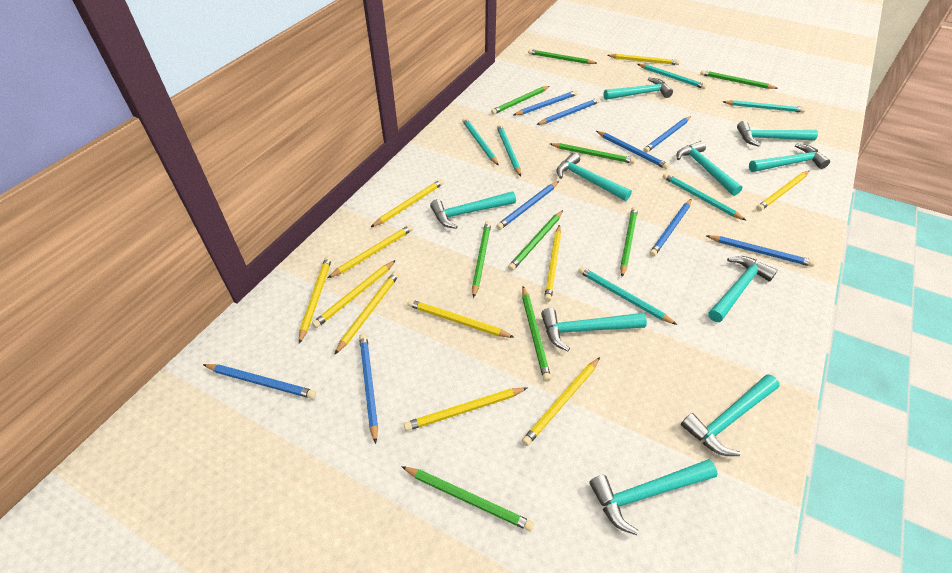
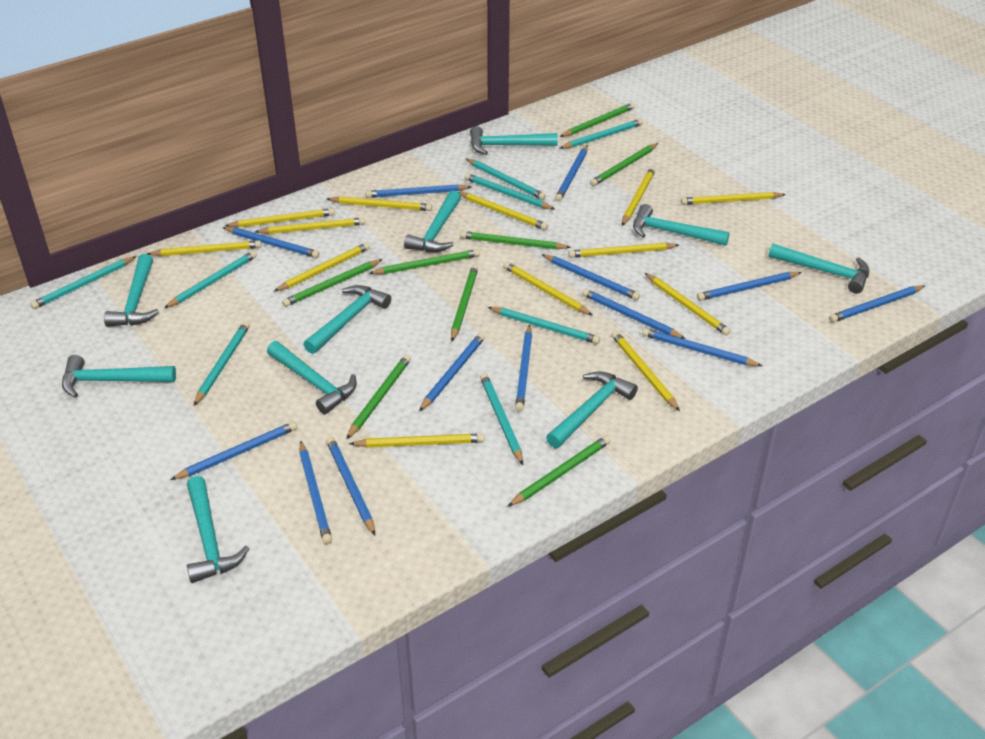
blue pencil: [203,364,316,399] [359,334,378,444] [496,181,559,230] [514,90,577,115] [536,98,600,125] [596,131,669,169] [643,116,691,153] [649,199,692,257] [706,235,815,267] = 9 -> [170,421,297,480] [222,227,320,258] [299,441,332,544] [326,437,375,535] [366,184,471,198] [419,333,485,412] [515,324,532,412] [542,254,640,300] [555,145,588,202] [582,289,685,339] [642,328,762,366] [697,272,802,301] [829,285,925,323] = 13
green pencil: [401,466,534,531] [472,221,491,298] [491,86,550,115] [508,210,563,271] [522,286,551,381] [528,49,597,64] [550,143,635,164] [620,207,638,277] [700,70,778,89] = 9 -> [282,259,383,307] [346,354,411,439] [369,249,480,274] [451,265,478,342] [460,231,571,249] [508,435,611,506] [560,103,635,137] [590,143,658,186] = 8
turquoise pencil: [462,118,499,166] [497,124,521,176] [578,267,677,325] [638,64,707,89] [663,173,747,221] [723,100,806,113] = 6 -> [30,256,137,309] [164,251,257,308] [194,321,250,406] [464,173,554,209] [466,159,546,200] [480,373,523,465] [488,307,600,344] [560,119,643,149] = 8
yellow pencil: [299,256,332,344] [312,260,396,328] [328,225,413,278] [334,271,399,355] [371,179,444,227] [404,387,527,431] [407,299,514,338] [522,357,600,446] [544,225,561,302] [607,54,680,65] [756,171,809,211] = 11 -> [147,240,262,256] [225,208,335,227] [255,217,366,234] [273,242,370,292] [327,197,432,211] [349,434,485,448] [458,192,548,230] [503,262,593,316] [568,243,679,258] [612,331,680,411] [622,167,656,226] [645,273,731,336] [681,192,786,205] = 13

